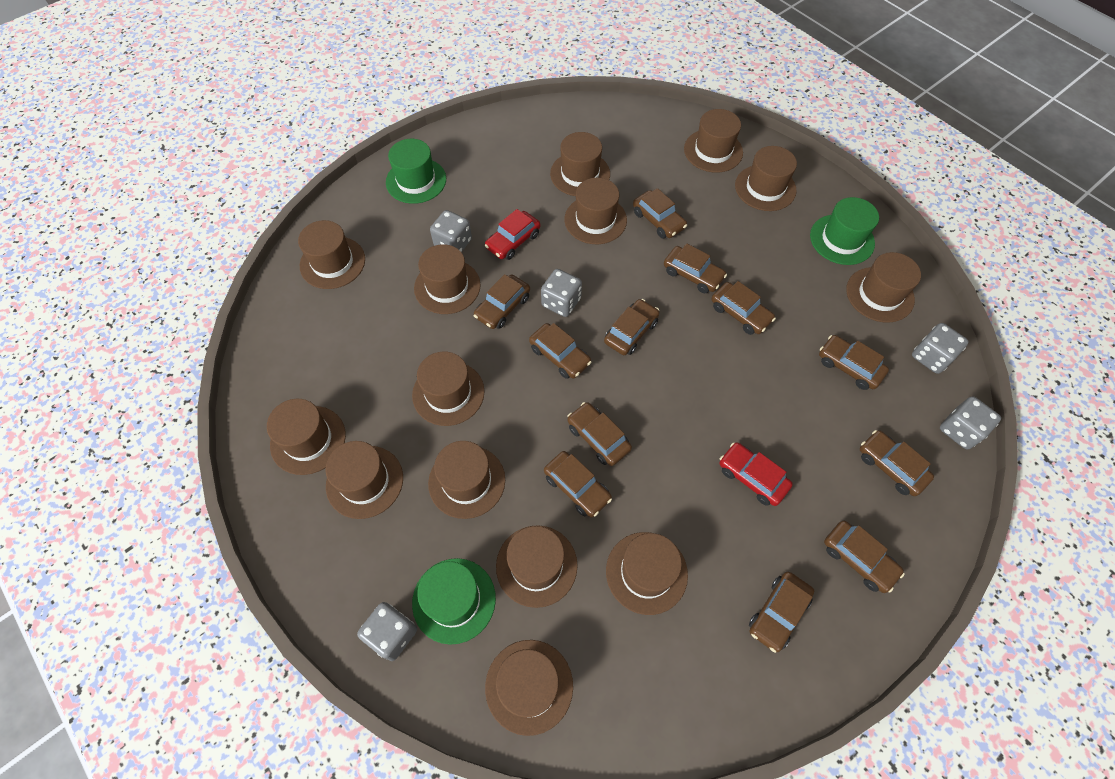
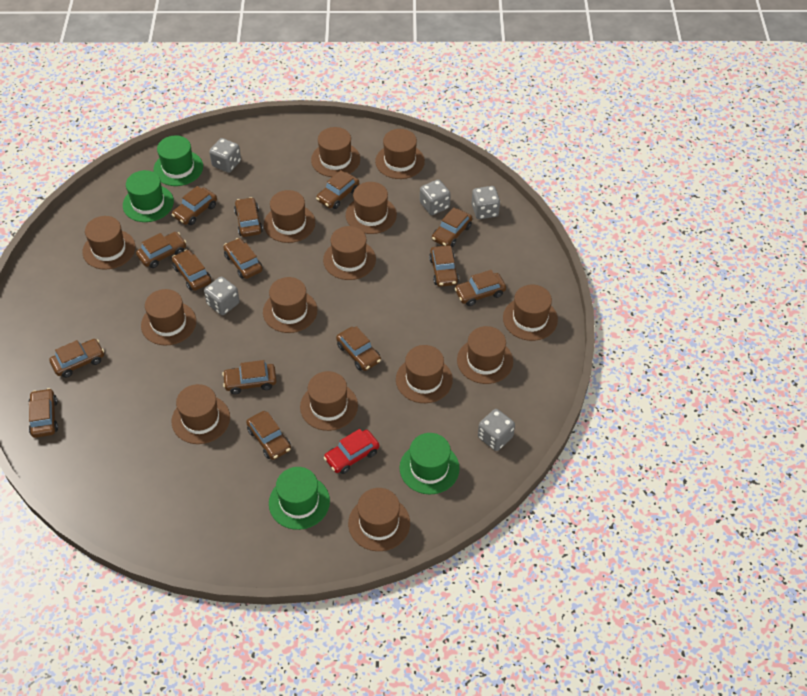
brown car: [474,274,530,329] [529,323,592,379] [544,451,612,518] [567,402,632,466] [604,299,660,355] [633,188,687,238] [664,243,727,293] [712,281,776,335] [749,572,814,653] [819,335,889,390] [824,521,905,593] [860,430,934,496] = 12 -> [28,388,58,438] [49,339,104,378] [136,232,186,268] [172,186,217,225] [172,249,211,291] [222,360,276,394] [223,238,263,279] [234,197,263,237] [246,411,291,460] [316,170,359,209] [336,326,381,371] [429,245,459,287] [432,207,472,248] [454,270,506,306] = 14
green hat: [386,139,446,204] [412,558,496,645] [810,197,879,265] = 3 -> [123,170,174,222] [153,136,203,186] [269,467,330,530] [400,433,460,494] = 4
red car: [485,209,540,260] [719,442,793,506] = 2 -> [324,429,379,474] = 1

